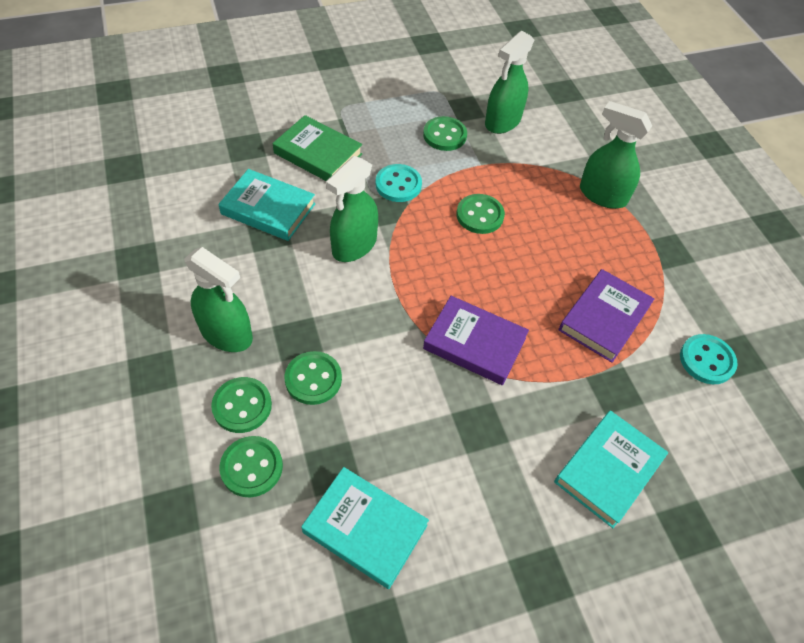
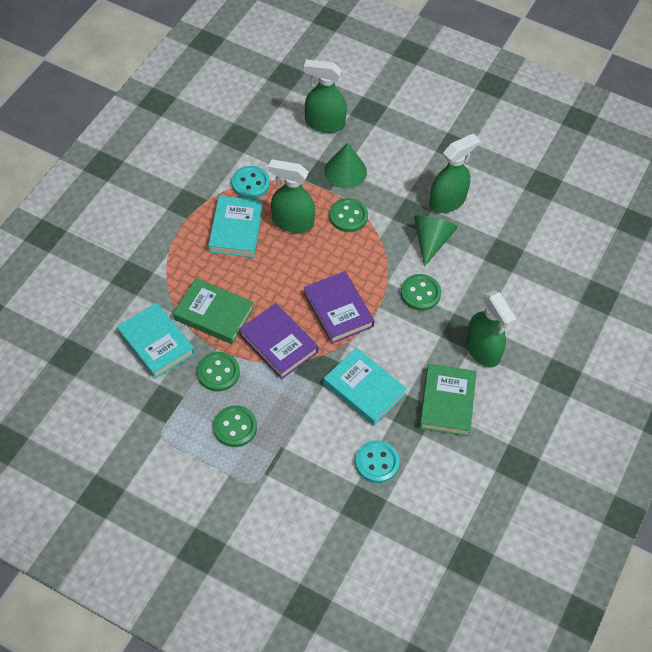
green book: [273,115,362,181] = 1 -> [173,278,254,344] [419,364,477,436] = 2
green button: [211,377,272,433] [219,436,283,497] [285,351,342,405] [423,116,467,151] [456,194,505,234] = 5 -> [197,352,240,392] [213,406,257,447] [329,198,368,232] [401,274,441,311] = 4
green cone: none = 0 -> [324,142,367,188] [414,215,458,267] = 2

